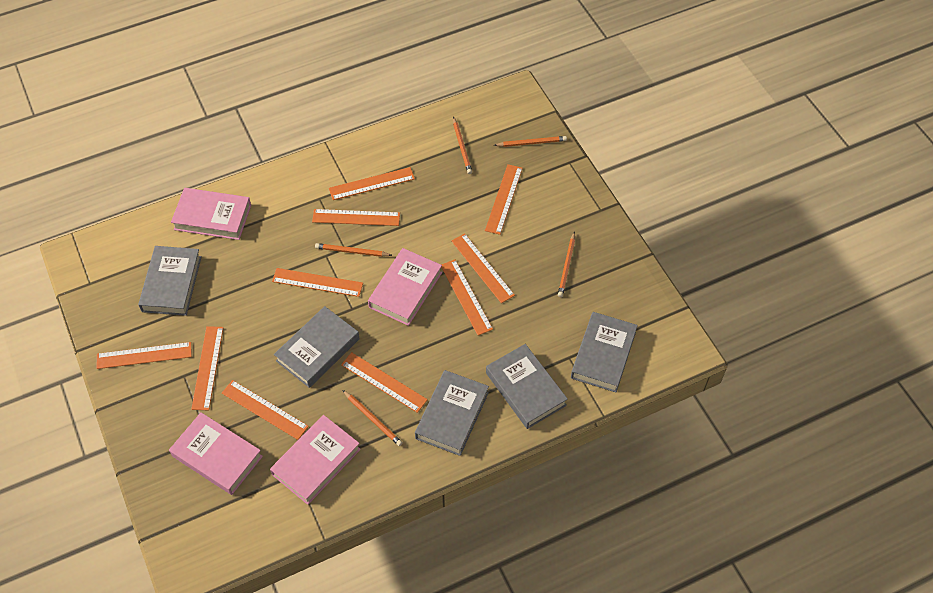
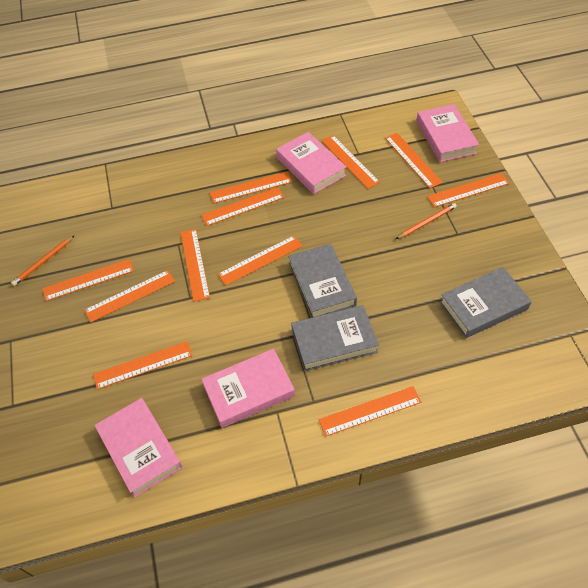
grey book: [138,246,202,316] [274,306,360,388] [415,370,489,456] [486,344,568,429] [571,312,638,392] = 5 -> [288,243,357,318] [291,305,379,371] [439,267,532,338] = 3
orange pencil: [315,243,392,257] [343,390,403,446] [453,117,472,174] [494,136,567,147] [558,232,575,297] = 5 -> [11,236,74,286] [396,203,457,239] = 2
orange ruler: [96,342,192,369] [191,326,223,410] [222,380,309,440] [272,268,363,297] [312,209,400,226] [329,167,415,200] [341,352,428,413] [441,260,493,336] [452,233,515,303] [485,164,523,235] = 10 -> [42,259,134,301] [84,270,175,323] [93,341,192,390] [180,229,210,302] [201,187,284,226] [210,172,293,204] [218,235,302,286] [319,386,421,437] [322,135,380,189] [385,133,443,188] [427,173,509,207] = 11

